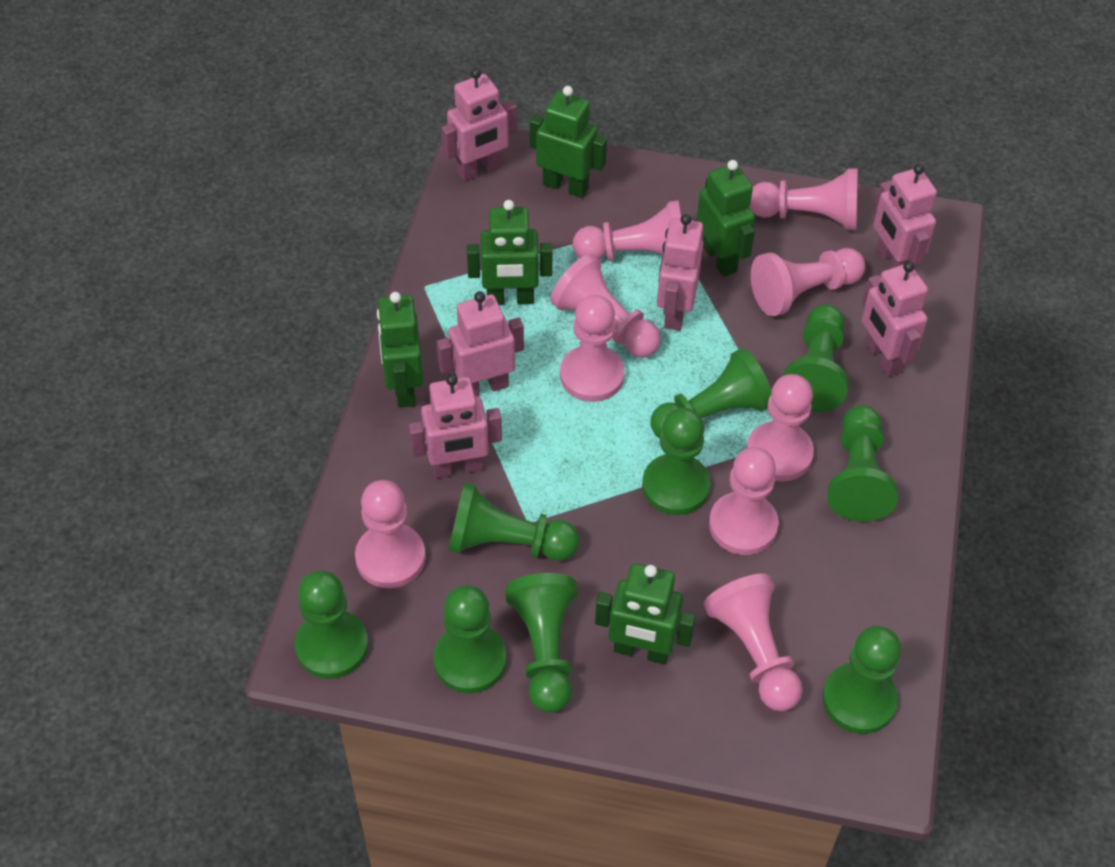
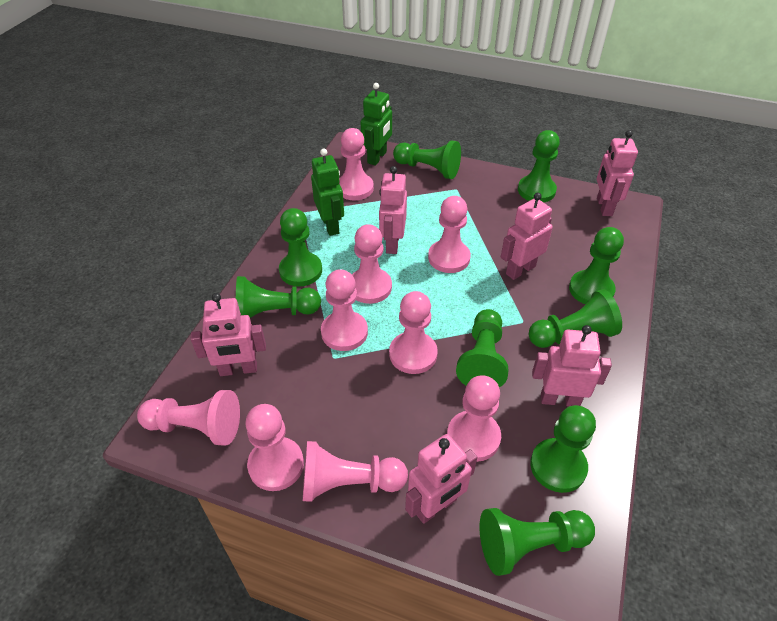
green robot: [377,292,424,408] [467,200,553,305] [530,86,607,198] [595,563,696,664] [696,160,755,277] = 5 -> [311,148,344,236] [361,83,392,166] = 2

